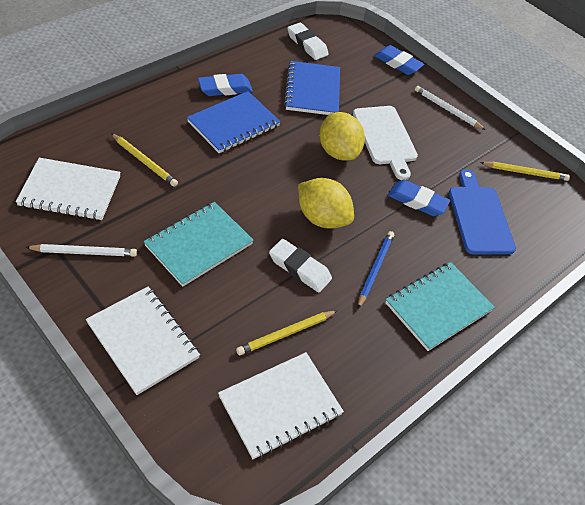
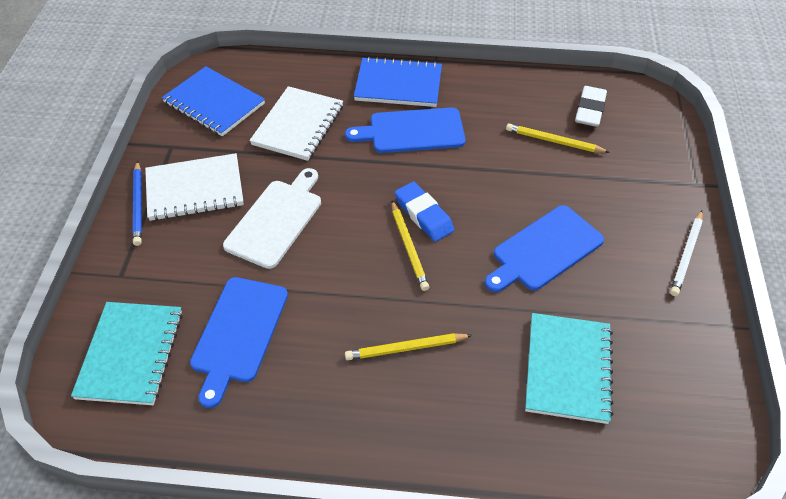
blue cutting board: [449,169,516,254] = 1 -> [190,277,288,408] [345,107,466,153] [485,205,604,292] = 3
blue eraser: [198,74,253,96] [374,45,424,75] [388,180,450,216] = 3 -> [395,182,454,242] = 1
white eraser: [269,239,332,292] [287,23,329,60] = 2 -> [575,86,607,127] = 1
white notebook: [16,158,121,220] [86,286,200,395] [218,352,344,459] = 3 -> [145,153,244,221] [249,86,343,161] = 2
white pencil: [25,244,137,257] [415,86,486,130] = 2 -> [670,210,703,296] = 1
yellow lemon: [298,178,354,229] [320,112,365,161] = 2 -> none = 0

